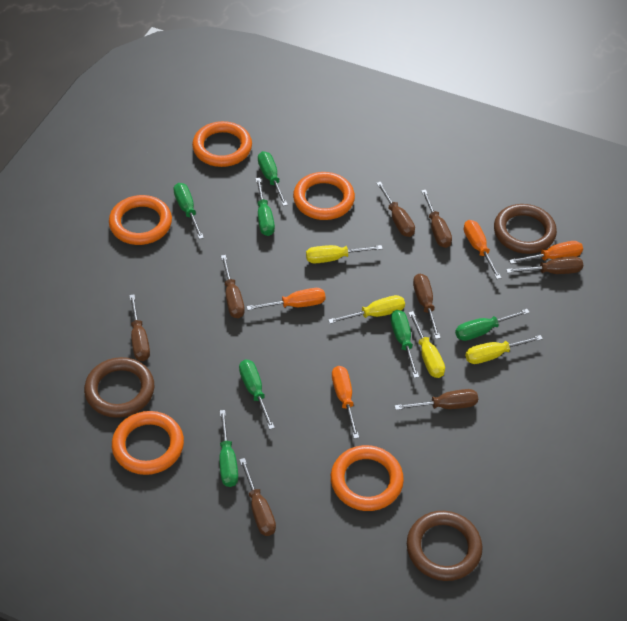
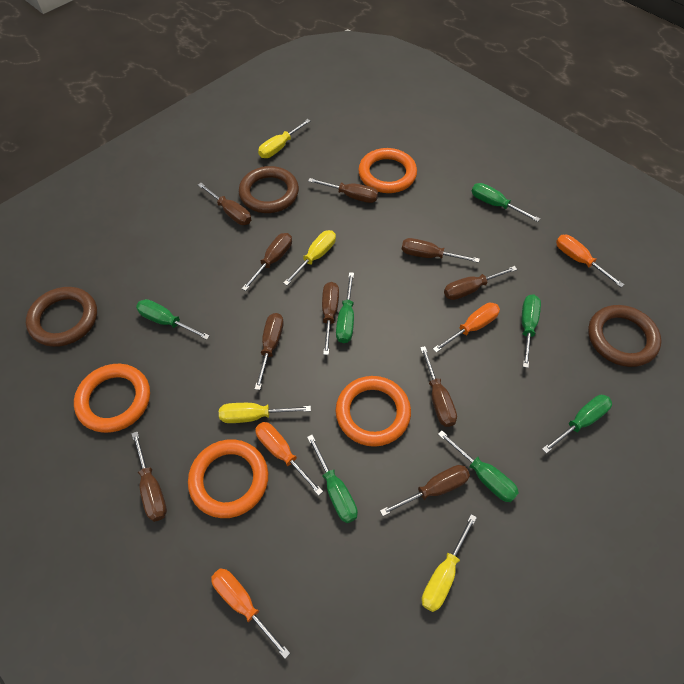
brown screwdriver: [129,294,150,361] [221,255,245,318] [239,458,276,536] [376,182,415,237] [395,389,478,410] [413,273,441,339] [421,190,452,248] [506,256,583,274] = 8 -> [132,432,167,522] [198,183,251,225] [242,233,292,291] [255,313,284,390] [308,178,378,203] [322,282,339,355] [380,465,470,516] [401,238,480,263] [420,346,457,427] [444,266,517,300] = 10
orange ring: [109,195,172,245] [112,411,184,475] [192,121,252,167] [293,172,355,220] [331,445,404,511] = 5 -> [74,364,150,433] [188,439,268,518] [336,376,411,447] [358,148,417,193] = 4

